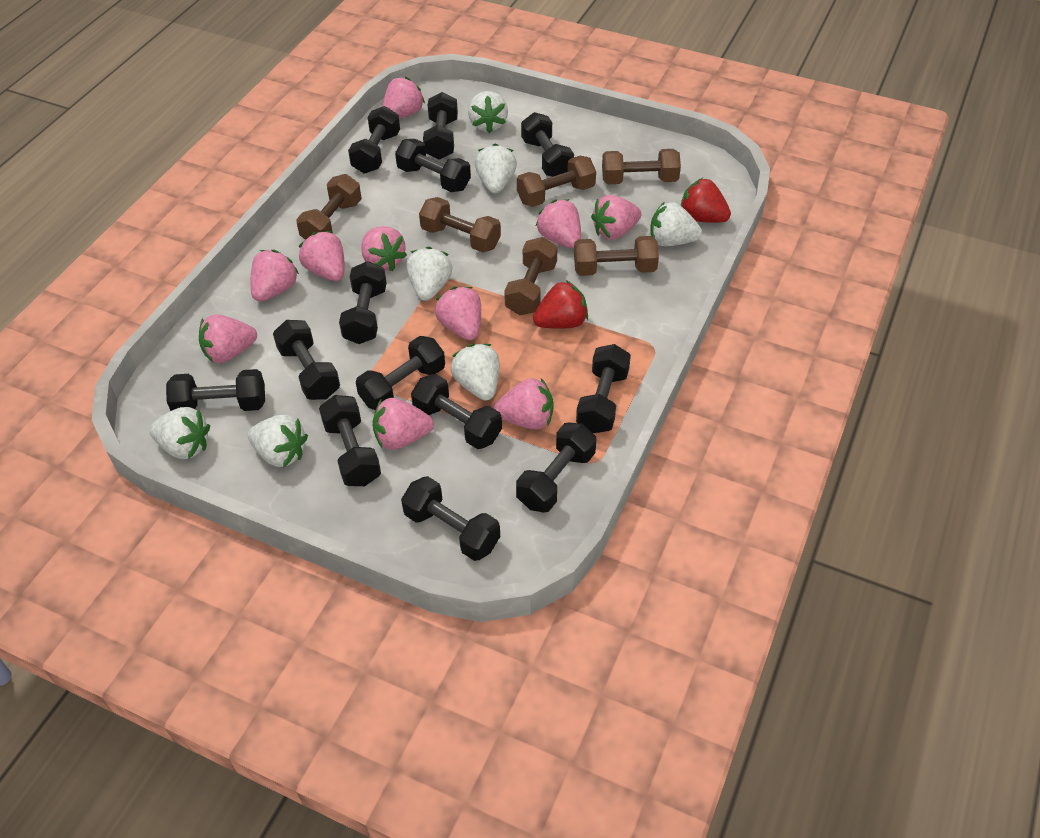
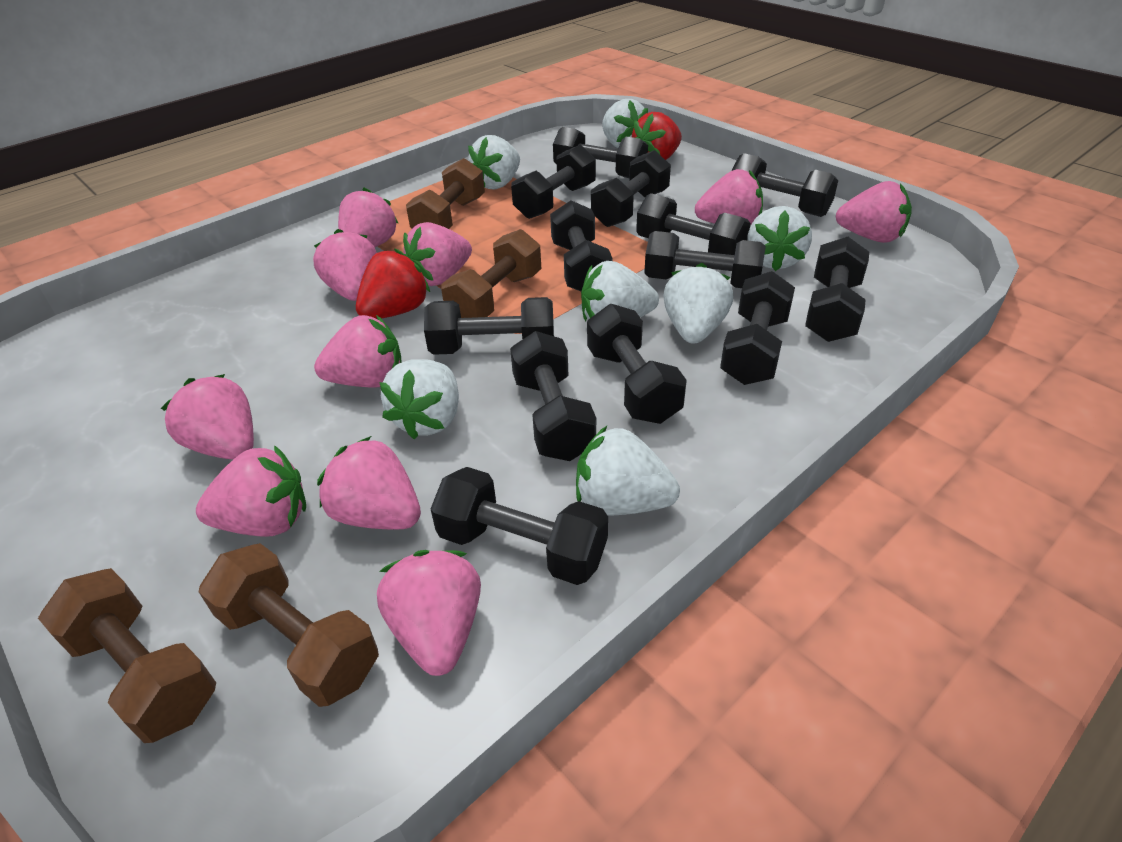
brown dumbbell: [296,174,362,240] [419,197,501,252] [504,237,557,315] [517,156,596,207] [574,236,659,276] [602,149,681,184] = 6 -> [38,568,216,743] [199,543,379,707] [406,158,485,229] [441,229,541,318] = 4

